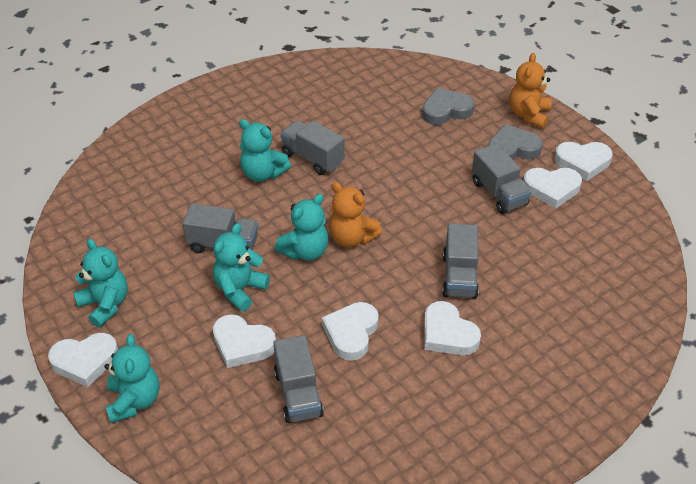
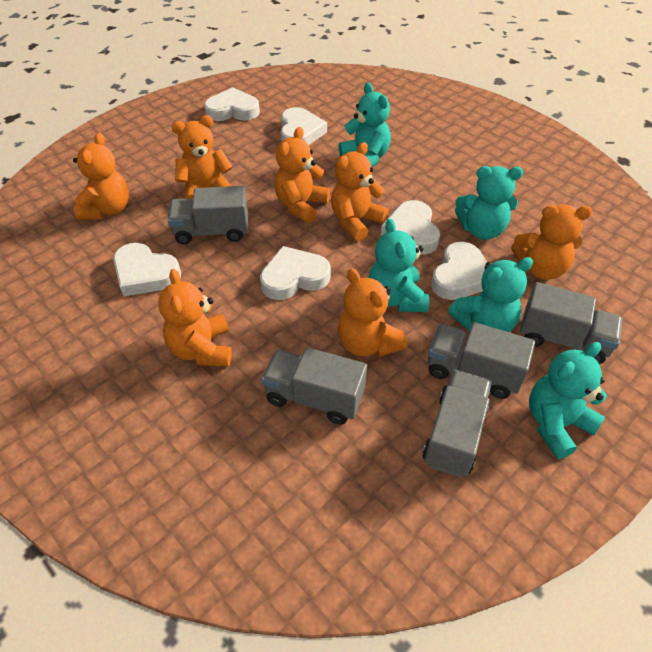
grey heart: [422,87,474,125] [488,124,543,160] = 2 -> none = 0
orange teddy bear: [329,182,382,247] [510,53,552,128] = 2 -> [73,133,129,220] [158,269,232,367] [172,115,233,200] [274,127,330,223] [331,142,388,241] [338,268,407,357] [511,204,592,280] = 7

